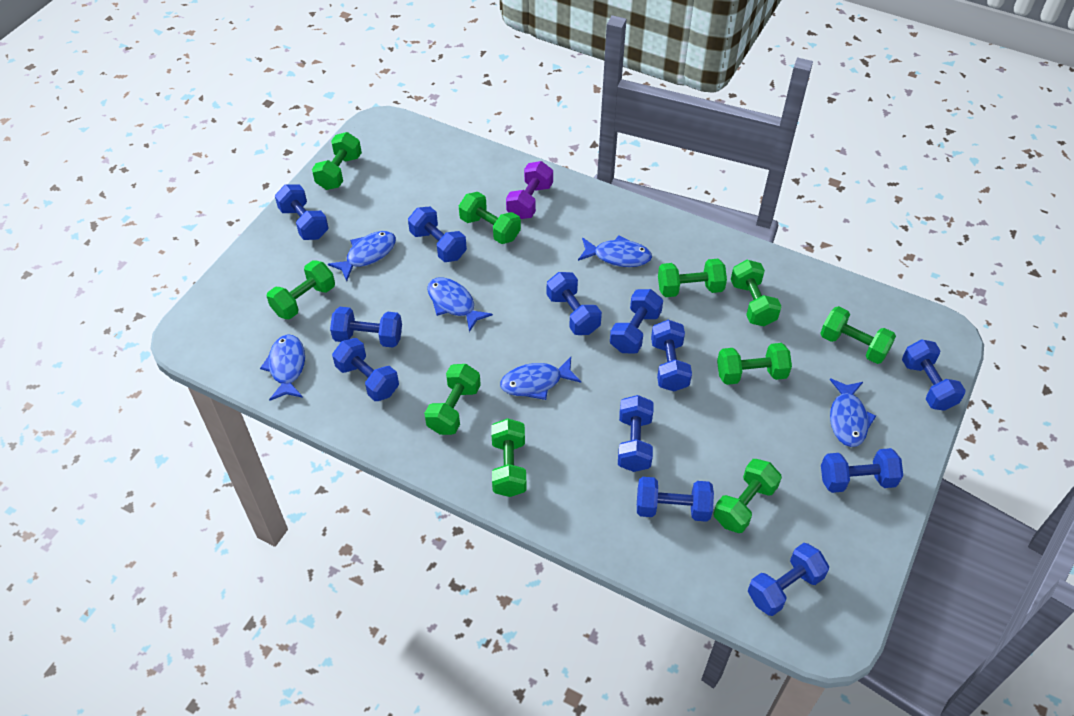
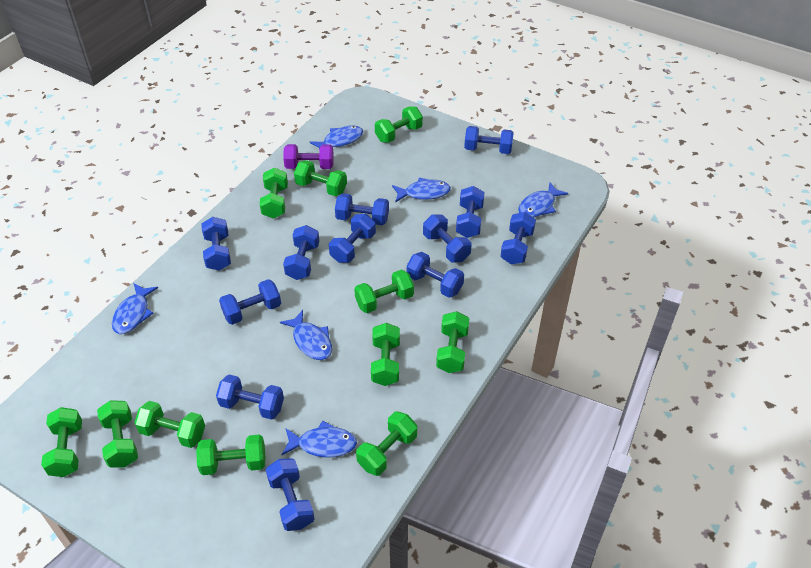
green dumbbell: [267,260,335,319] [312,132,362,190] [424,364,481,435] [459,192,521,244] [491,418,527,497] [658,259,727,297] [713,459,782,533] [717,343,792,385] [731,260,782,326] [820,306,896,364] = 10 -> [41,407,82,477] [97,400,138,467] [134,401,205,448] [196,434,266,475] [259,168,288,218] [294,160,347,196] [354,270,414,313] [356,411,417,476] [371,323,400,386] [375,106,423,143] [436,311,469,373] = 11

